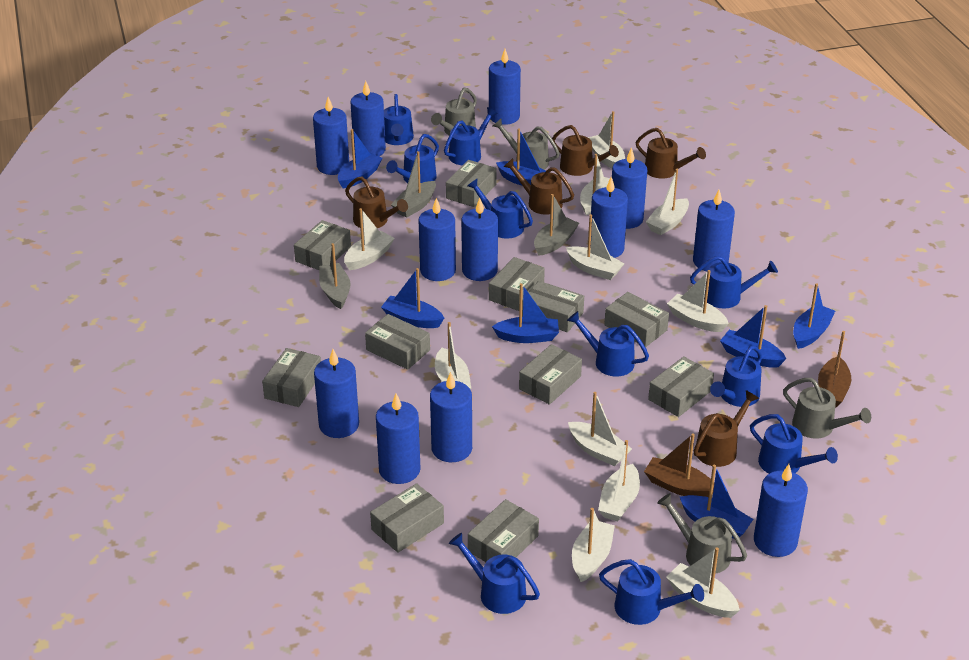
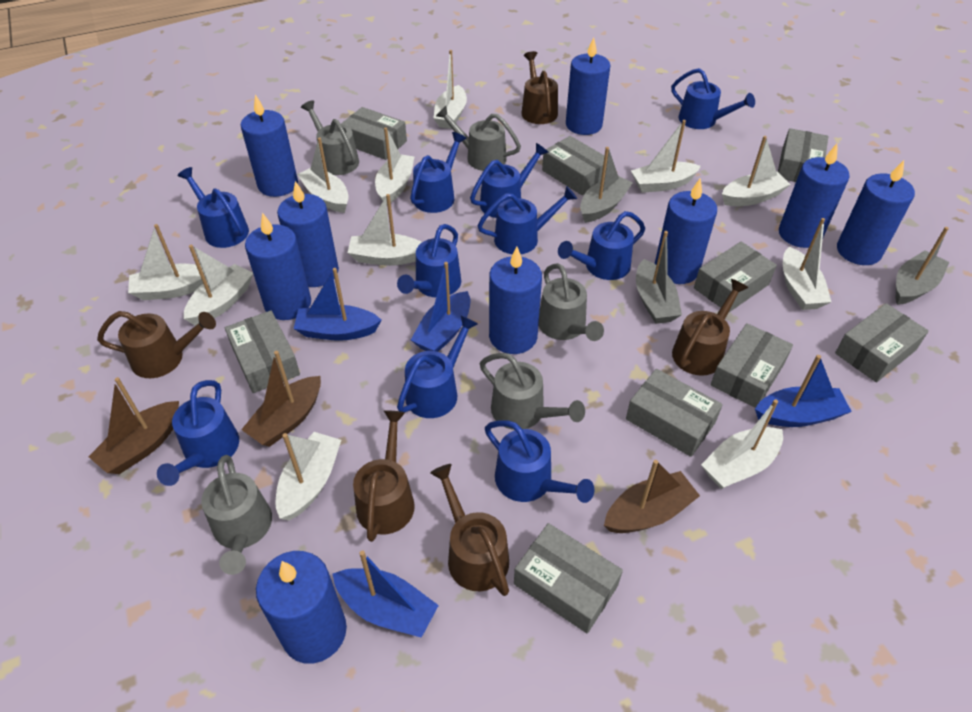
blue boat: [338,129,383,189] [381,268,444,328] [492,283,559,343] [496,128,546,186] [680,465,753,539] [720,305,786,368] [793,283,835,349] = 7 -> [294,268,381,341] [333,550,439,638] [411,262,470,352] [755,355,852,427] = 4
blue candle: [313,97,349,175] [314,349,359,438] [350,81,386,156] [376,394,421,484] [418,198,456,281] [430,372,472,462] [461,198,498,281] [489,49,521,125] [591,177,628,258] [612,147,647,229] [693,190,735,272] [754,464,808,557] = 12 -> [241,95,298,197] [245,213,311,320] [256,551,347,664] [277,181,339,287] [489,246,542,354] [566,37,611,135] [655,178,717,284] [779,144,850,248] [837,160,915,265] = 9
brown boat: [644,433,714,497] [818,331,851,408] = 2 -> [88,377,179,474] [241,351,321,447] [604,460,700,533] = 3
grey box: [262,348,321,407] [294,220,351,270] [365,314,430,370] [370,483,444,553] [446,160,497,207] [468,499,539,562] [489,257,545,311] [519,344,582,405] [522,281,584,332] [604,292,669,347] [648,356,714,417] = 11 -> [225,310,300,393] [341,107,407,160] [514,523,623,634] [542,136,604,195] [626,369,723,457] [694,242,777,313] [710,323,793,408] [778,128,828,182] [835,303,929,382] = 9
grey watering can: [431,88,477,135] [493,119,560,170] [657,493,747,574] [783,378,871,439] = 4 -> [201,455,272,575] [301,100,359,175] [436,106,521,171] [480,353,585,430] [538,263,604,341] = 5

